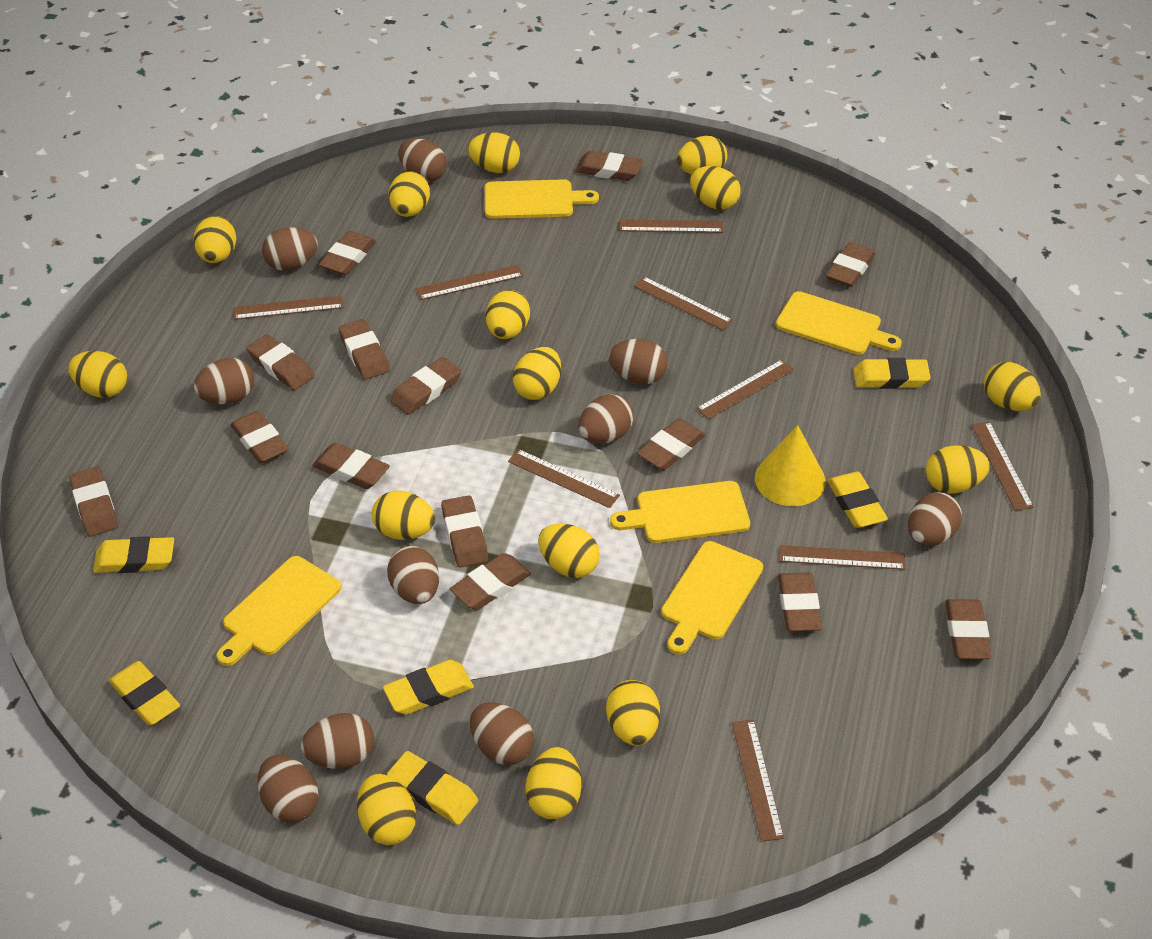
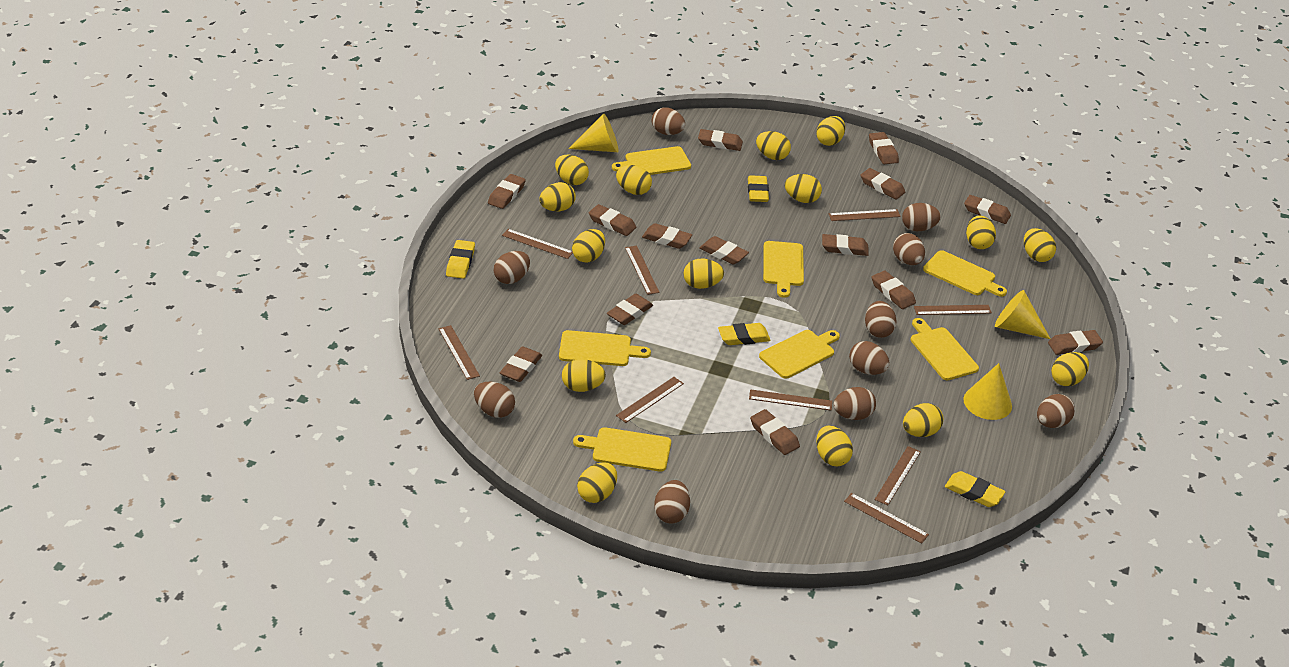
yellow cone: [755,425,825,506] = 1 -> [569,114,619,152] [963,363,1012,420] [995,290,1050,339] = 3
yellow cutting board: [216,556,341,666] [485,179,599,219] [610,481,750,543] [661,541,763,655] [776,291,902,355] = 5 -> [559,330,651,366] [573,427,671,471] [612,146,691,175] [759,330,840,379] [763,241,804,298] [911,318,979,380] [923,250,1007,297] = 7
yellow eraser: [93,536,174,573] [108,661,180,726] [383,660,474,715] [387,751,478,825] [827,472,888,528] [853,358,931,389] = 6 -> [446,240,475,279] [718,323,771,345] [748,175,769,202] [945,471,1005,507] = 4

